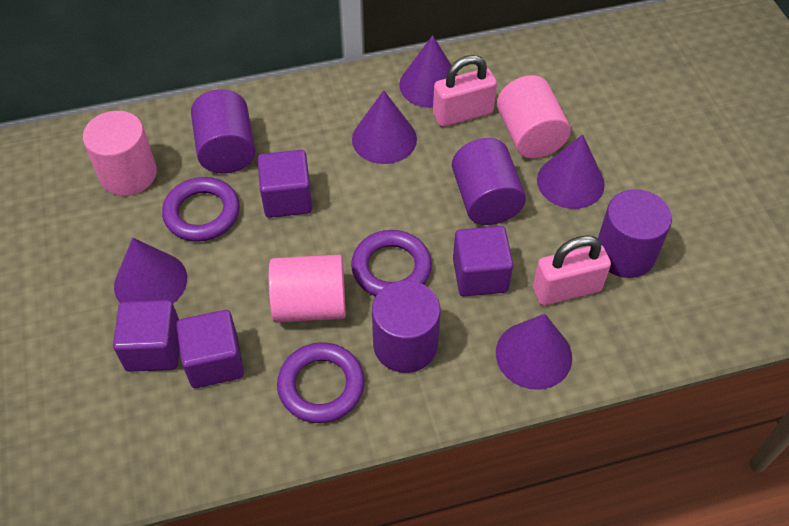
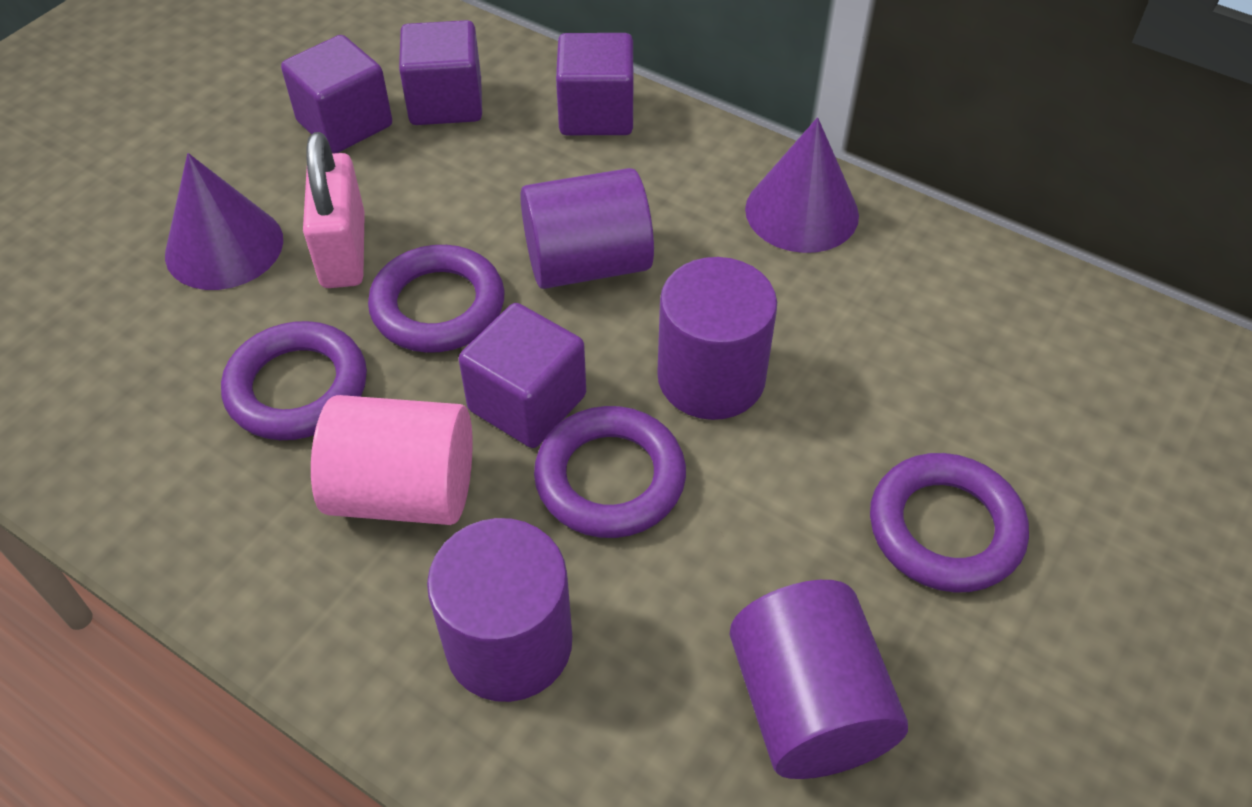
pink cylinder: [83,111,157,196] [269,255,346,323] [497,75,571,159] = 3 -> [311,395,473,525] = 1
pink padlock: [433,55,497,127] [533,235,611,305] = 2 -> [303,132,365,288] = 1
purple cone: [114,238,187,303] [352,90,417,164] [399,35,458,108] [496,314,572,390] [537,134,605,209] = 5 -> [165,153,283,290] [745,117,859,253] = 2
purple ring: [162,177,240,242] [277,342,364,423] [351,230,432,296] = 3 -> [221,321,367,440] [368,245,505,353] [534,406,686,538] [870,453,1029,593] = 4

